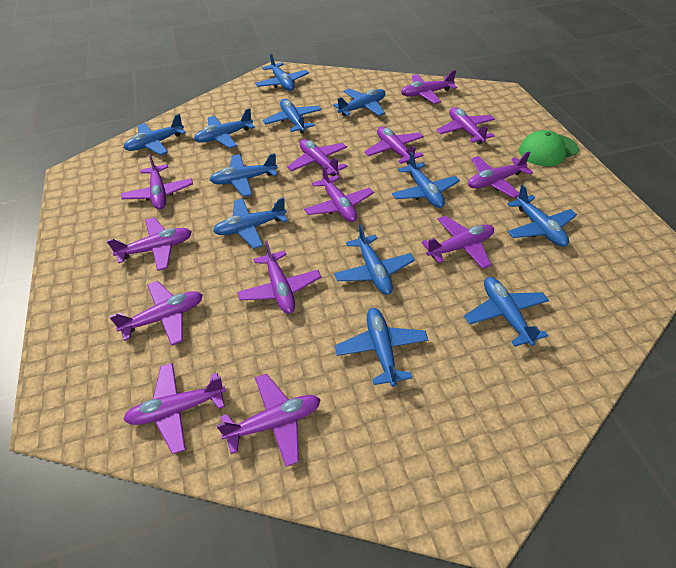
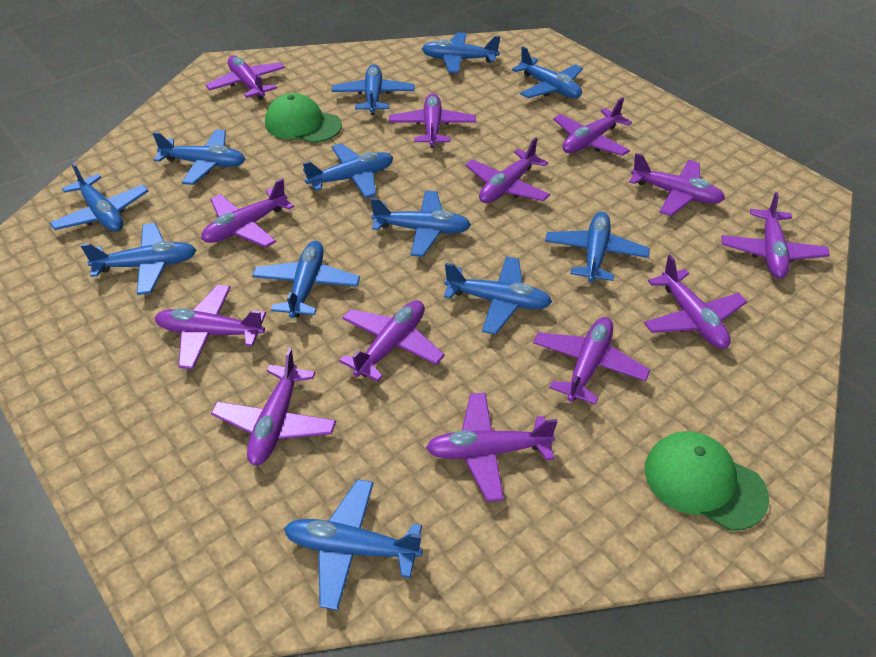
green cap: [519,130,579,166] = 1 -> [265,93,342,143] [645,431,769,531] = 2

